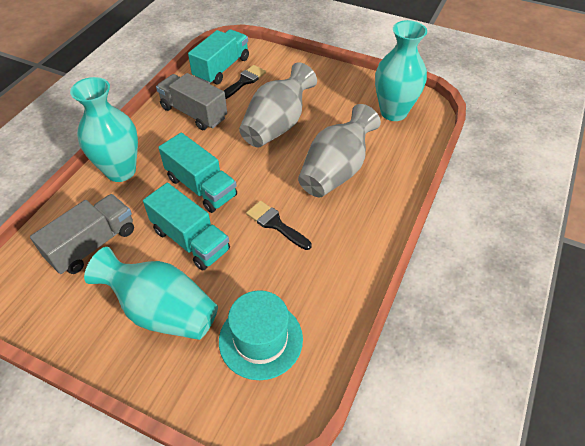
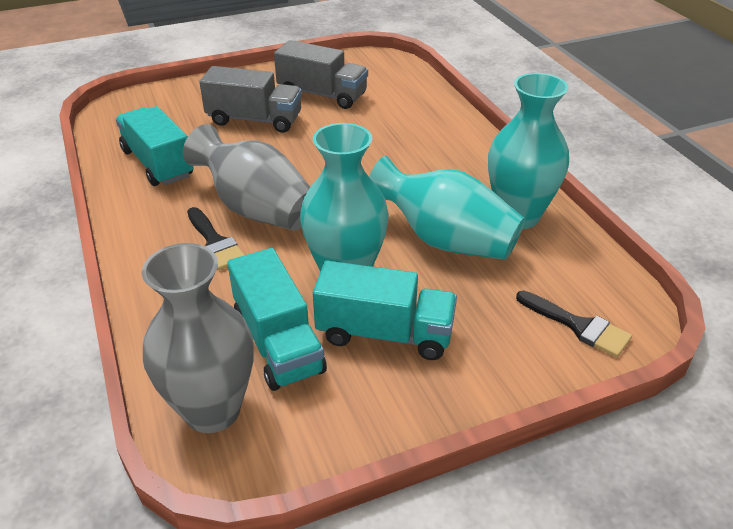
turquoise hat: [219,290,303,380] = 1 -> none = 0

